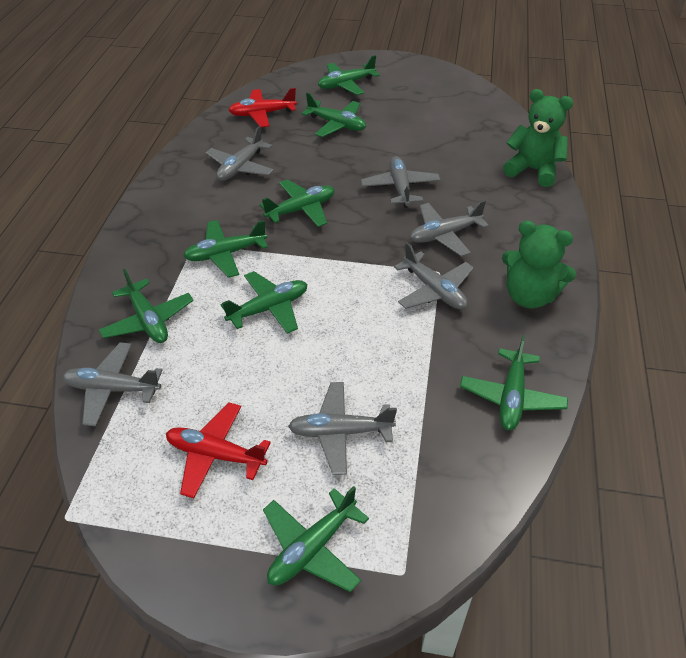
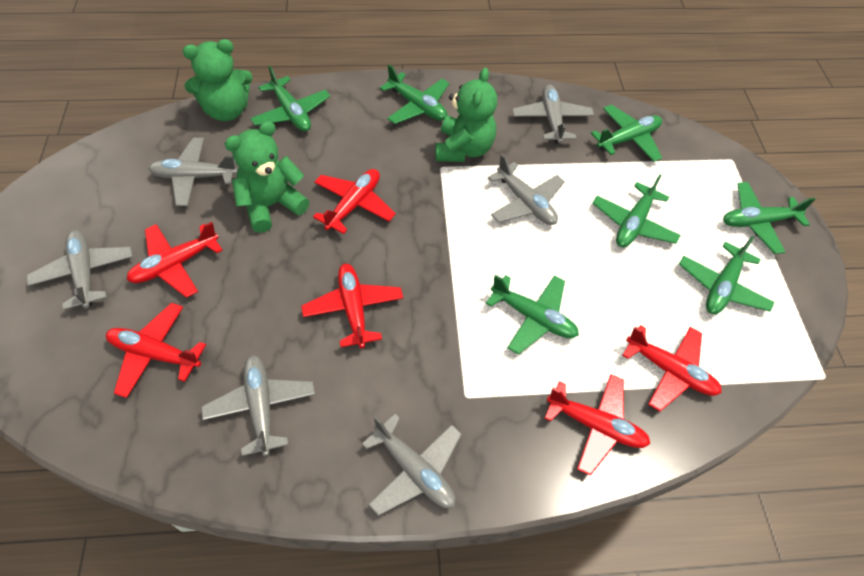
green plane: [99,269,194,343] [183,220,268,278] [220,271,307,334] [260,179,335,227] [263,486,369,592] [302,93,366,137] [318,55,380,95] [460,335,568,430] = 8 -> [250,66,330,131] [380,64,449,124] [486,275,579,355] [591,105,662,162] [592,174,681,247] [679,236,775,314] [723,182,816,254] = 7
green teddy bear: [502,220,576,308] [503,89,573,187] = 2 -> [183,39,253,121] [225,121,310,233] [435,68,497,162] = 3
red plane: [166,402,271,498] [229,88,297,127] = 2 -> [106,303,206,398] [127,222,223,298] [301,264,403,348] [313,169,396,234] [544,374,650,476] [622,325,722,412] = 6

